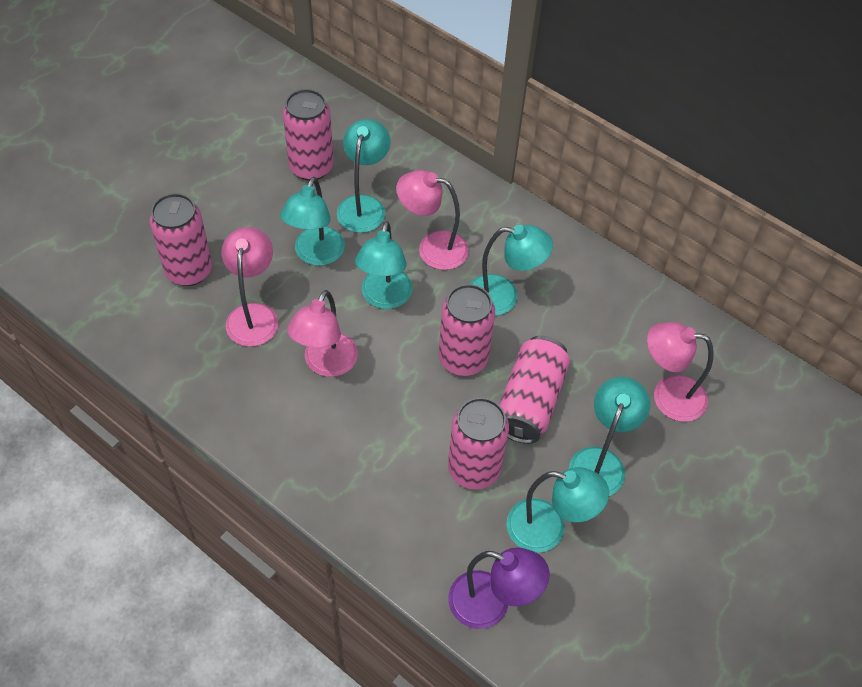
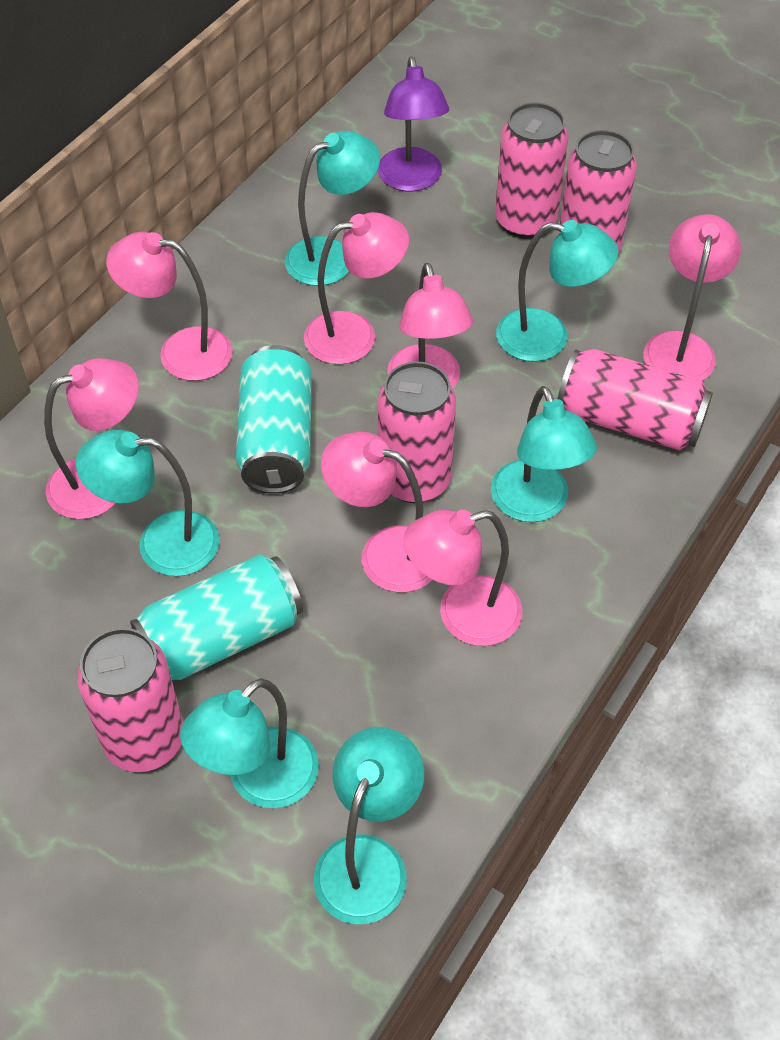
pink lamp: [221,227,278,347] [287,290,358,377] [396,170,469,270] [647,322,714,422] = 4 -> [44,358,139,519] [106,232,233,381] [304,212,409,365] [321,431,433,592] [387,263,473,388] [404,510,522,646] [643,214,741,381] = 7
turquoise can: none = 0 -> [130,554,303,680] [236,345,312,494] = 2

